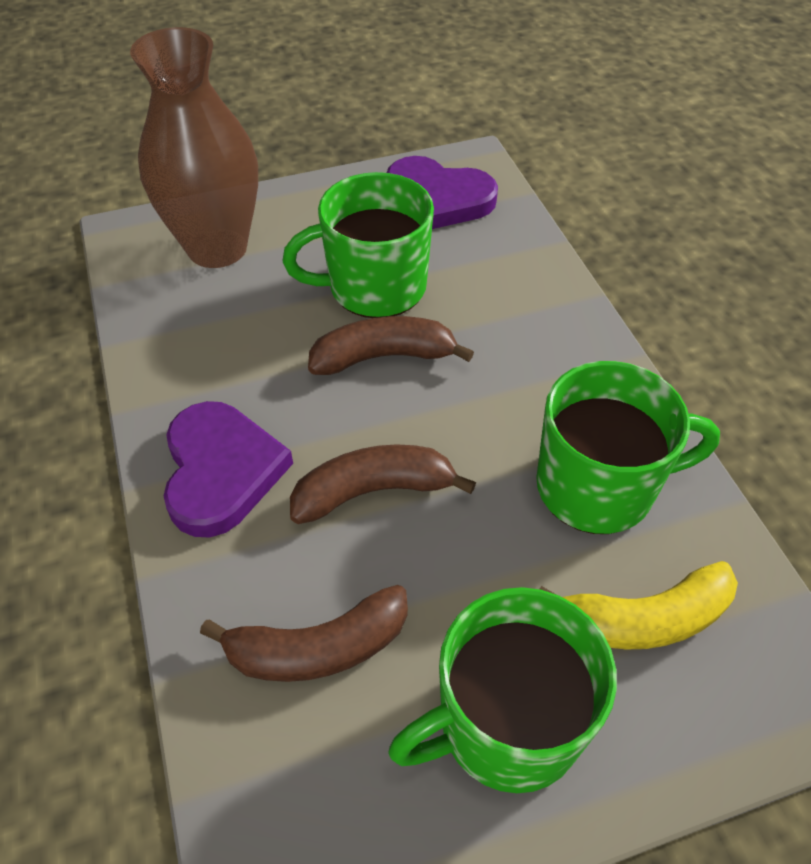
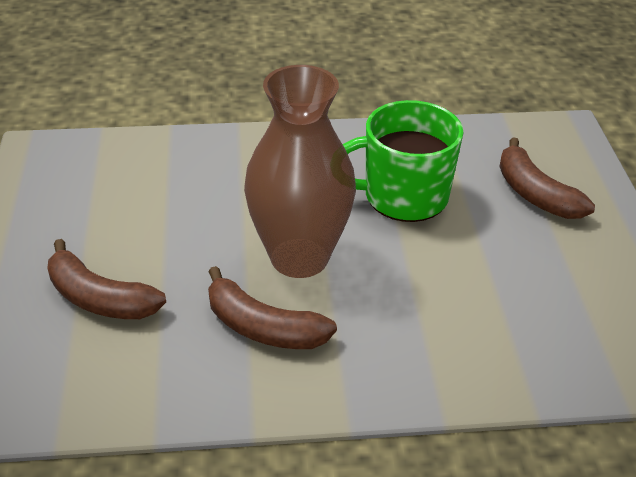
green mug: [282,172,434,318] [388,587,617,793] [536,361,720,534] = 3 -> [343,100,463,222] = 1
purple heart: [164,401,293,538] [387,156,498,229] = 2 -> none = 0
yellow banana: [540,561,738,649] = 1 -> none = 0

